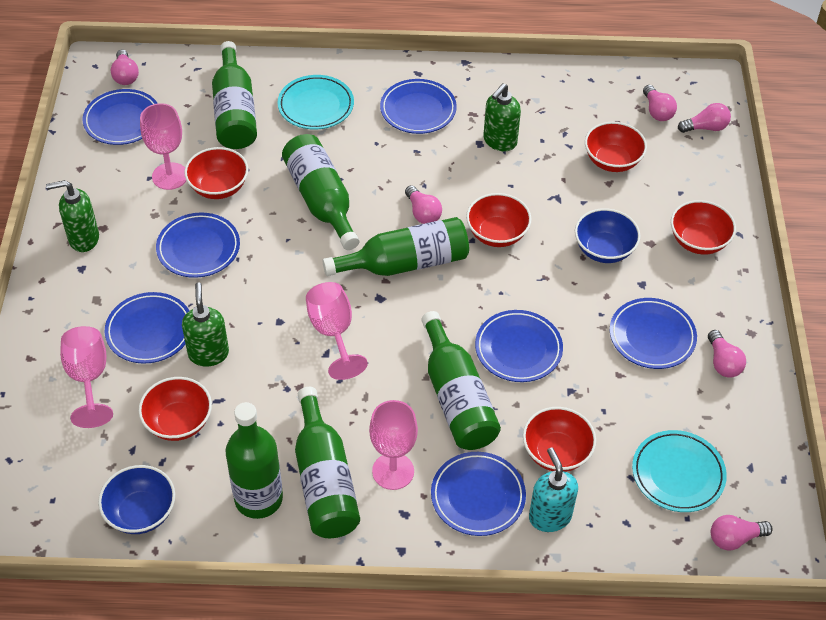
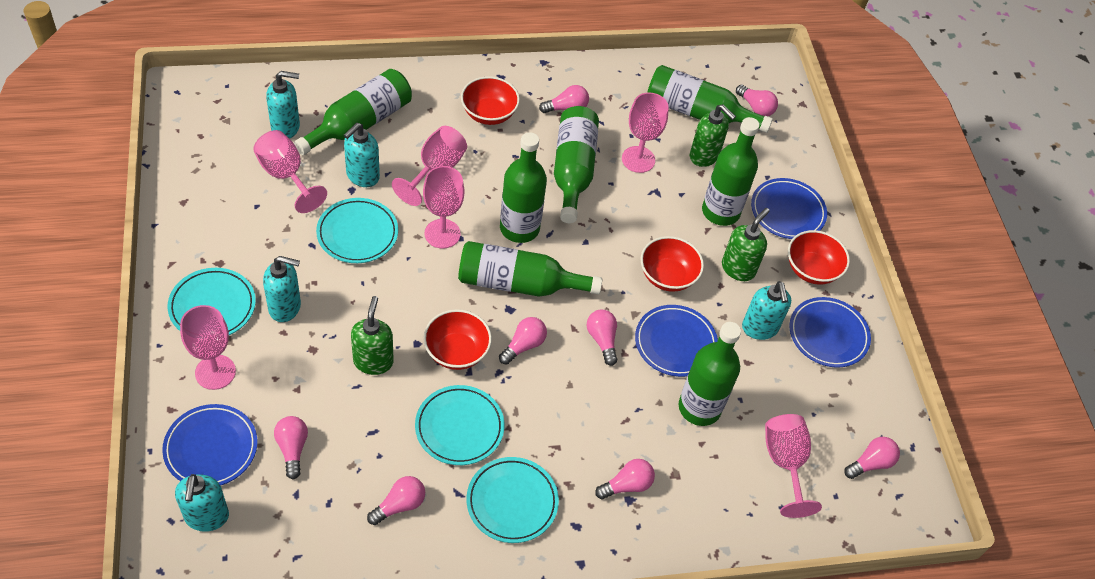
blue bowl: [98,465,175,534] [575,208,641,263] = 2 -> none = 0
blue plate: [82,89,158,145] [105,292,189,364] [156,213,240,278] [380,79,457,134] [431,452,526,536] [475,310,563,382] [610,298,697,369] = 7 -> [162,404,257,486] [635,305,718,377] [751,178,827,239] [789,297,871,368] = 4
green bottle: [212,41,257,149] [226,402,283,519] [282,134,359,250] [295,387,360,538] [323,217,469,276] [421,311,501,450] = 6 -> [294,69,412,155] [458,241,602,297] [500,132,547,243] [554,106,599,223] [647,65,773,133] [679,322,741,426] [702,117,759,226] = 7
pink goblet: [60,326,113,428] [140,103,186,190] [306,282,368,380] [369,400,418,490] = 4 -> [180,305,236,390] [253,130,327,213] [392,126,467,206] [423,166,465,249] [622,92,669,173] [765,414,822,518] = 6
pink light bulb: [111,49,139,85] [405,185,442,224] [643,85,677,121] [678,103,731,133] [708,330,746,378] [711,515,773,550] = 6 -> [274,416,308,480] [367,476,425,525] [499,317,547,364] [539,85,589,113] [587,310,617,366] [595,459,655,499] [736,85,778,116] [844,437,900,479] = 8
red bowl: [139,377,212,441] [184,147,248,199] [466,193,532,247] [523,407,596,472] [585,122,647,172] [671,200,736,255] = 6 -> [423,309,492,370] [461,76,520,125] [641,236,704,292] [788,230,850,285] = 4
turquoise plate: [277,75,354,130] [632,430,727,512] = 2 -> [168,268,256,335] [316,198,398,263] [415,385,504,465] [466,457,559,543] = 4
turquoise soap dispenser: [529,448,578,532] = 1 -> [175,474,229,532] [263,256,301,322] [266,71,300,139] [344,123,380,187] [742,281,791,340] = 5

